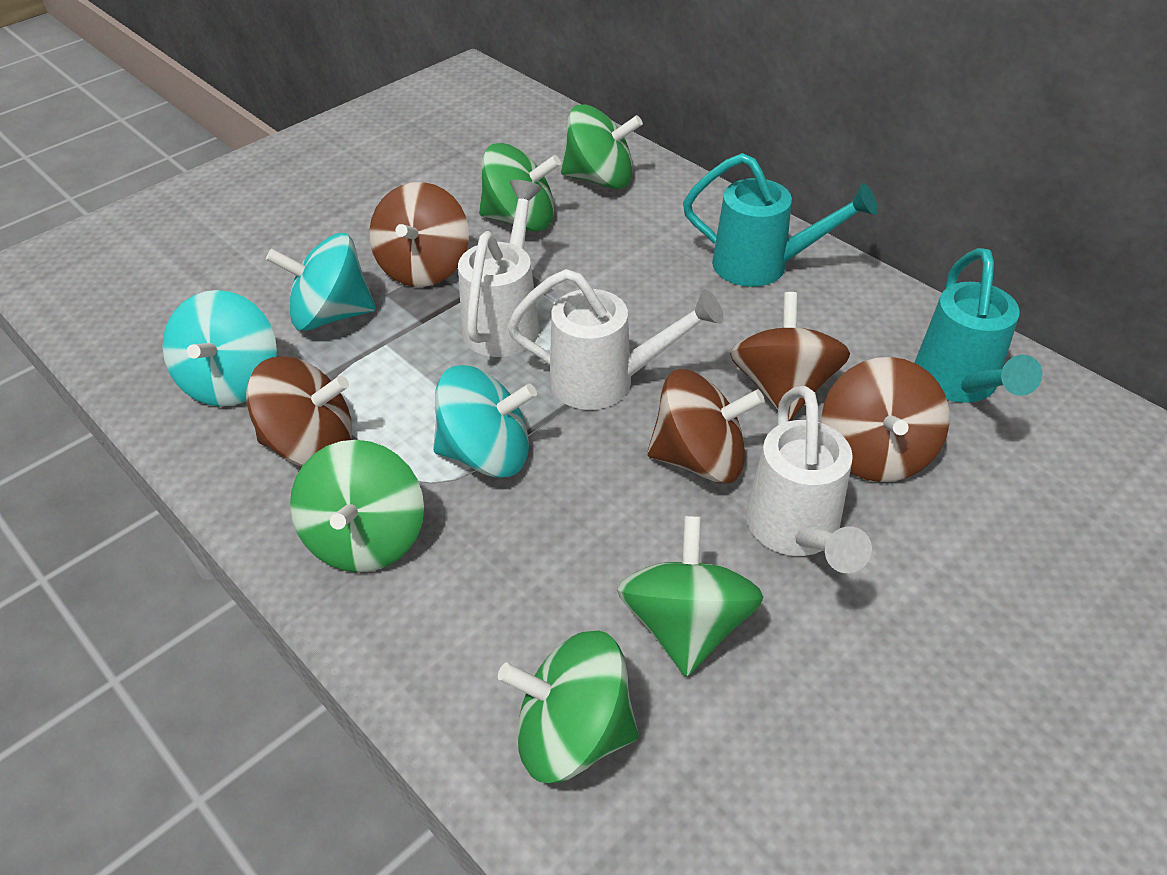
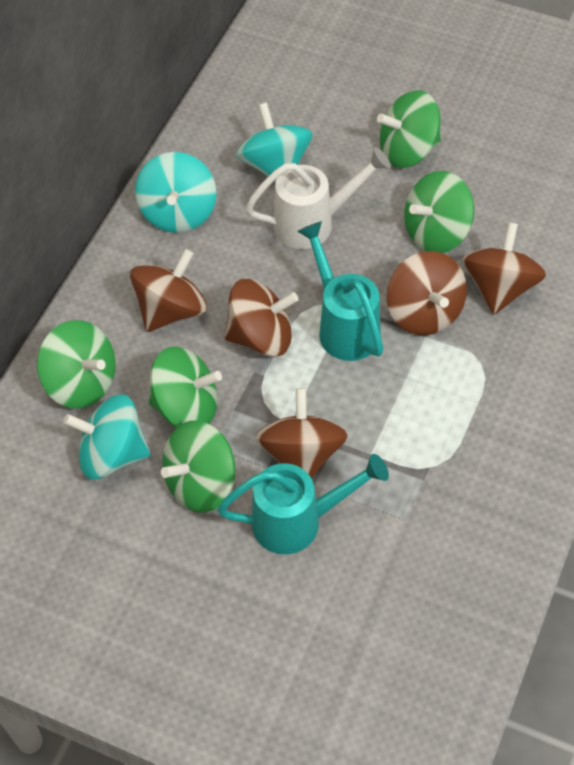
white watering can: [458,180,542,357] [507,269,724,410] [746,386,872,573] = 3 -> [245,147,391,249] = 1

